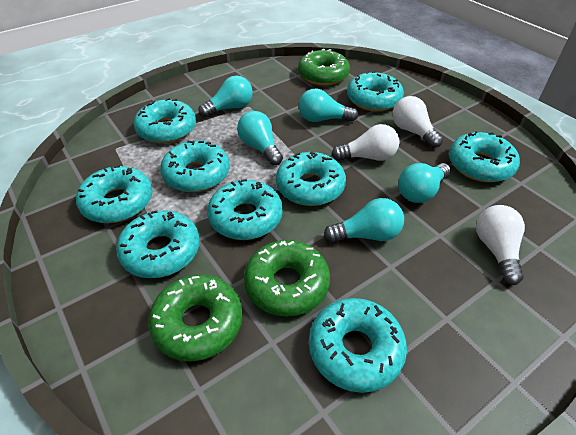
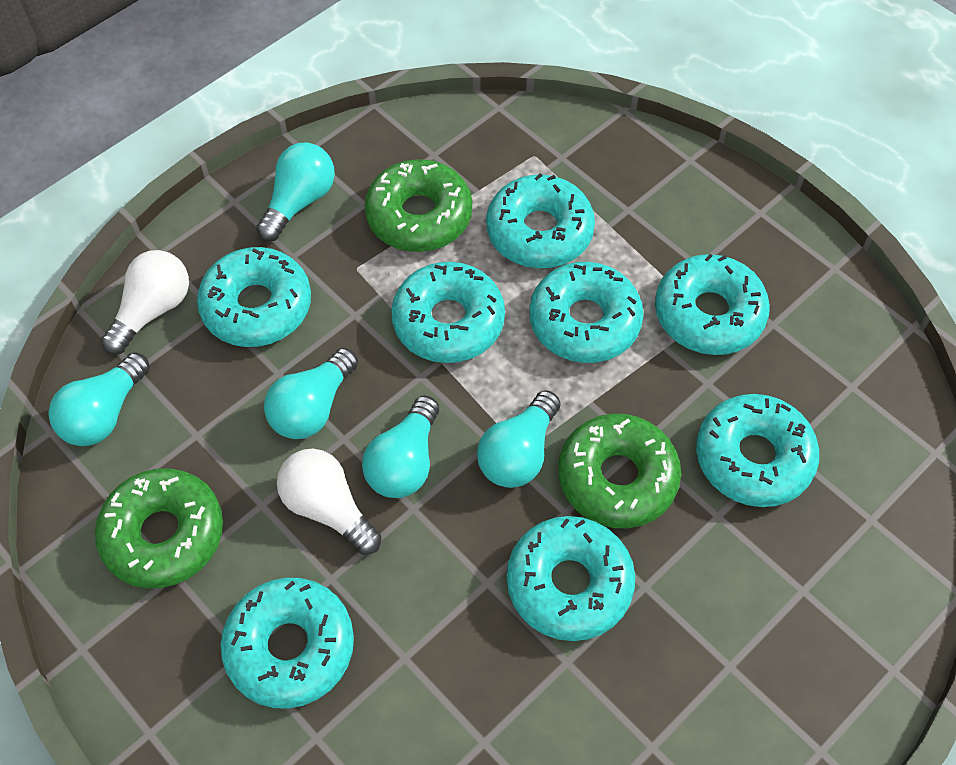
turquoise donut: [76,165,152,223] [116,210,200,278] [134,98,196,143] [160,140,230,192] [207,179,283,240] [276,151,346,206] [309,298,407,393] [347,71,404,112] [449,132,520,182] = 9 -> [197,247,311,347] [220,578,354,709] [391,262,505,363] [486,173,595,268] [507,516,635,641] [529,262,644,363] [655,254,770,355] [696,394,819,507] = 8
white light bulb: [331,124,400,161] [392,96,443,148] [476,205,525,285] = 3 -> [101,250,189,355] [277,449,381,555] = 2

